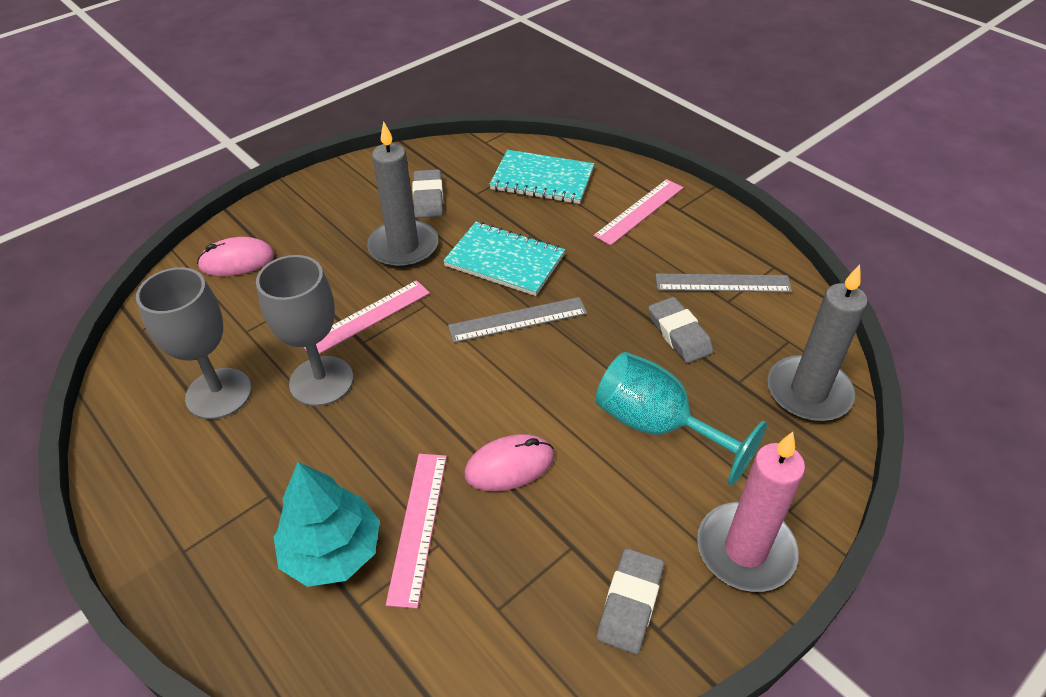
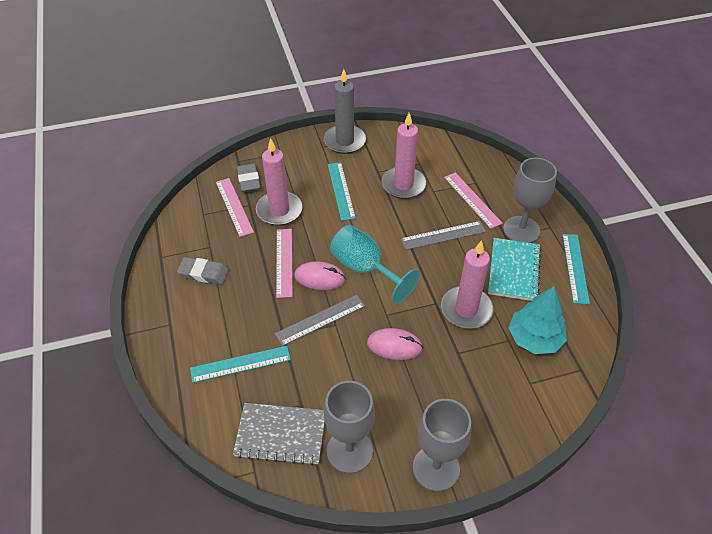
grey candle: [367,121,438,268] [767,265,868,421] = 2 -> [324,69,366,154] = 1
grey eraser: [412,169,443,218] [597,548,664,654] [648,297,713,363] = 3 -> [177,257,229,285] [237,163,260,192] = 2
grey goblet: [136,267,252,419] [256,255,353,406] = 2 -> [324,381,375,473] [413,399,471,491] [503,158,557,243] = 3
grey notebook: none = 0 -> [233,403,325,465] = 1
pink candle: [697,432,805,592] = 1 -> [256,138,303,225] [381,113,426,199] [441,240,494,329] = 3
turquoise notebook: [443,222,565,296] [489,150,594,204] = 2 -> [488,238,541,301] = 1
turquoise ruler: none = 0 -> [190,346,291,383] [328,162,356,221] [562,234,590,304] = 3

